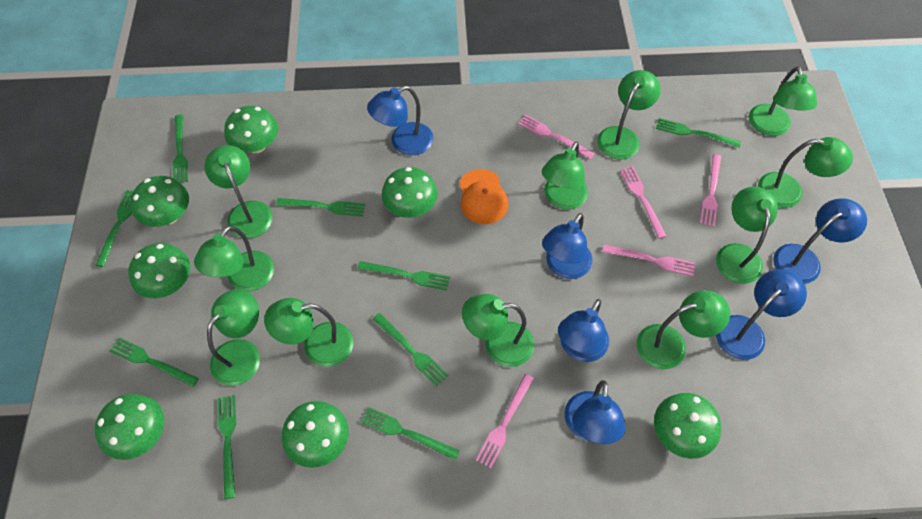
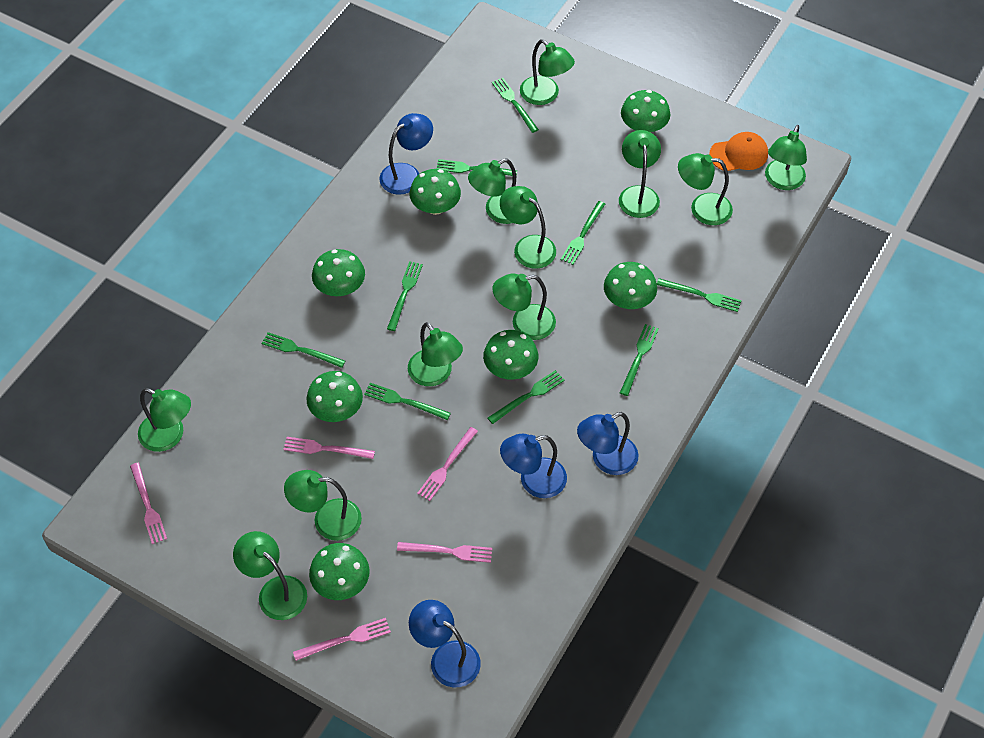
blue lamp: [367,86,433,156] [542,213,592,279] [558,299,609,362] [565,380,626,444] [716,269,807,360] [773,198,867,284] = 6 -> [380,113,433,195] [409,600,481,687] [500,434,567,498] [577,412,639,475] = 4

